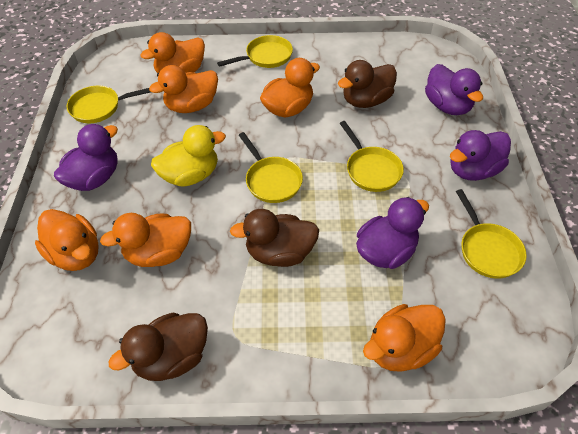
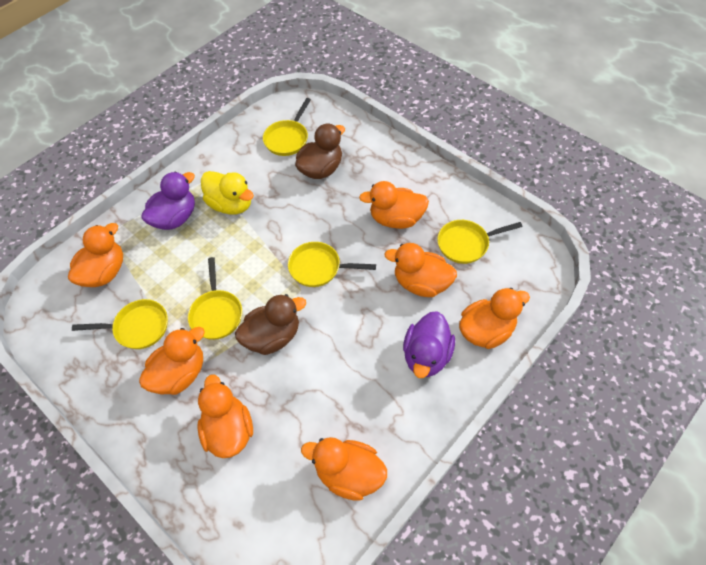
brown duck: [109,313,208,381] [230,209,319,267] [338,60,397,108] = 3 -> [235,294,306,355] [295,123,345,179] = 2
orange duck: [35,209,99,271] [100,213,191,267] [141,32,205,73] [149,65,218,113] [260,58,320,118] [363,304,446,372] = 6 -> [68,223,123,287] [139,327,205,395] [197,375,253,458] [301,437,387,501] [359,181,429,229] [385,243,457,297] [459,288,530,349] = 7
purple duck: [54,124,118,191] [356,197,429,269] [425,64,483,115] [450,130,511,181] = 4 -> [141,172,195,230] [403,311,455,378] = 2

